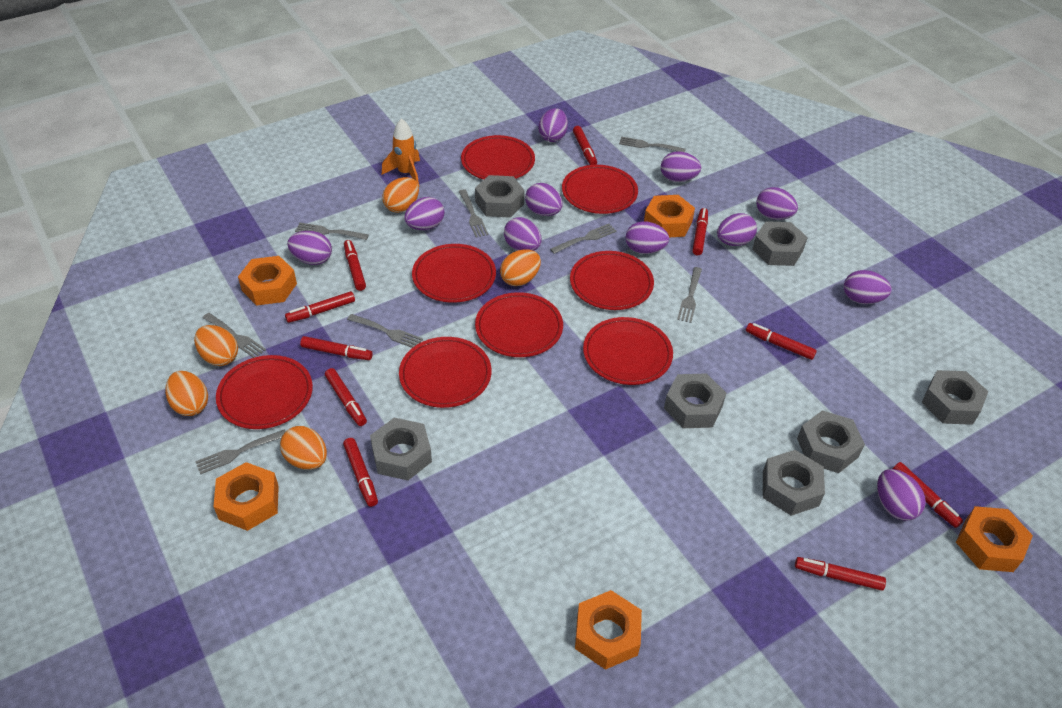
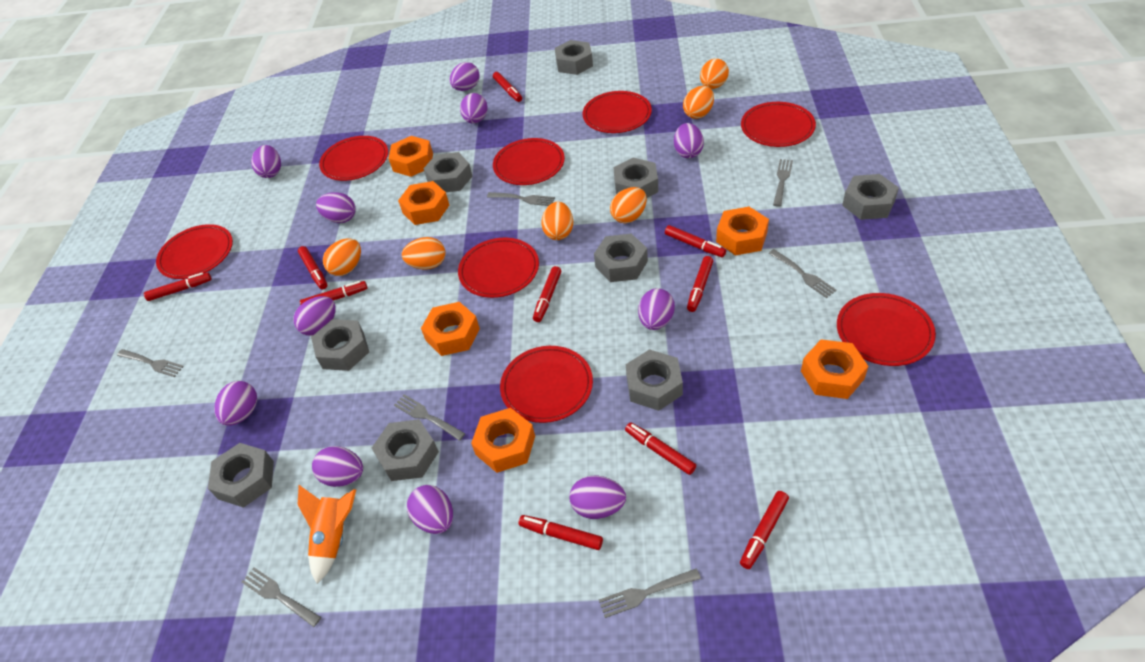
grey fork: [195,429,286,475] [203,313,266,358] [295,223,369,240] [347,314,423,348] [459,189,488,237] [550,224,617,254] [619,137,686,152] [677,267,702,323] = 8 -> [117,349,184,377] [242,567,321,627] [394,394,465,441] [487,192,555,206] [599,568,701,618] [768,249,837,298] [773,159,793,207] = 7
grey nut: [370,418,432,480] [475,175,525,218] [664,373,726,428] [752,221,808,266] [763,450,825,516] [797,410,865,473] [922,370,989,425] = 7 -> [208,443,274,508] [311,319,369,371] [372,419,439,481] [423,152,473,192] [555,40,593,75] [594,233,648,282] [613,158,658,198] [626,349,683,411] [842,174,899,220] = 9
orange egg: [166,371,208,416] [194,325,238,366] [280,426,327,470] [382,177,419,213] [500,249,541,286] = 5 -> [323,239,361,276] [402,237,445,270] [541,202,573,240] [610,187,647,223] [683,86,714,119] [700,58,729,89] = 6
orange nut: [214,462,279,531] [238,256,297,306] [575,590,642,670] [644,195,695,237] [956,506,1033,572] = 5 -> [389,136,433,177] [398,181,449,225] [421,302,480,356] [471,408,535,473] [716,207,769,255] [801,339,868,399] = 6

